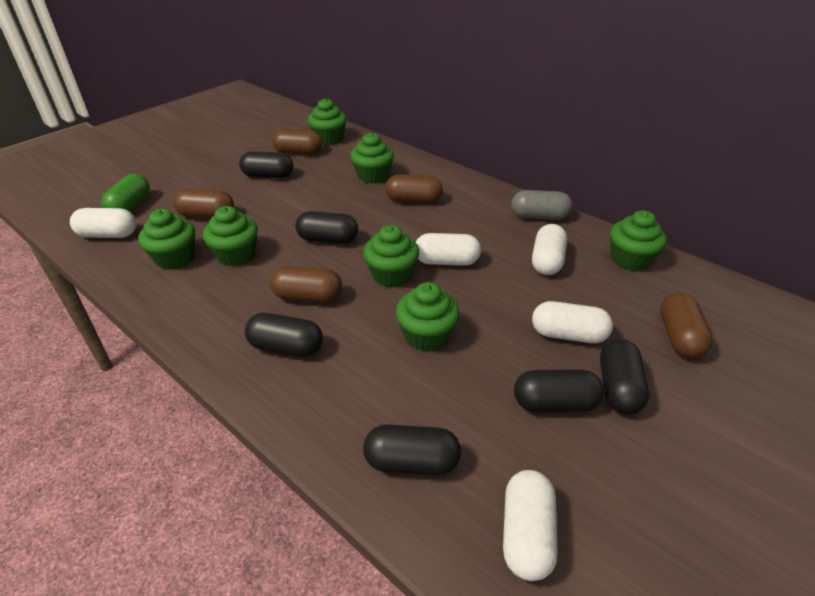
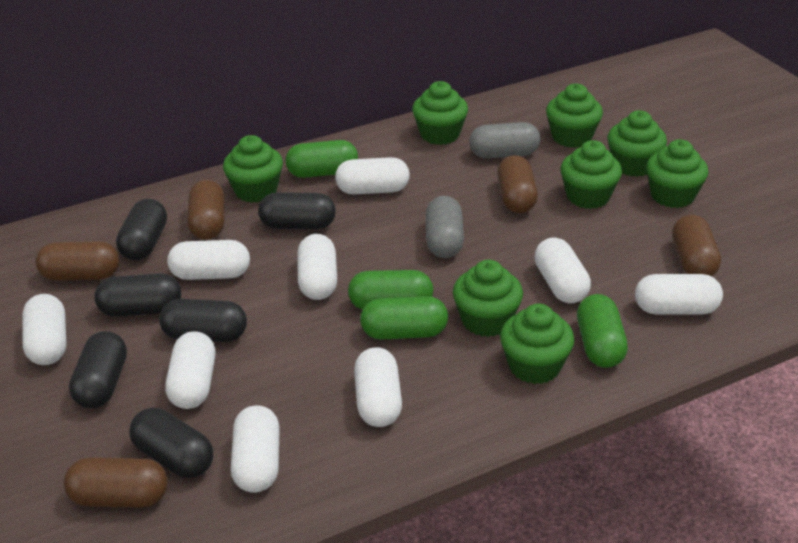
green capsule: [101,174,150,212] = 1 -> [286,140,358,178] [348,270,433,310] [360,296,448,340] [577,294,628,368] = 4
green cupcake: [138,209,195,270] [203,206,258,266] [308,98,346,145] [350,132,394,184] [363,225,419,288] [396,282,459,352] [610,210,667,271] = 7 -> [223,135,283,203] [412,81,468,145] [453,260,523,337] [500,304,574,384] [546,83,603,148] [561,140,622,209] [607,110,667,177] [646,139,708,208] = 8
grey capsule: [511,190,572,220] = 1 -> [426,196,464,258] [470,122,540,158] = 2
white capsule: [70,208,136,238] [416,233,481,266] [503,470,557,581] [532,224,567,275] [532,301,613,343] = 5 -> [22,294,67,365] [165,331,215,409] [167,240,250,280] [231,405,280,493] [297,234,337,300] [335,157,410,194] [354,347,402,427] [534,237,591,303] [635,274,723,315] = 9

